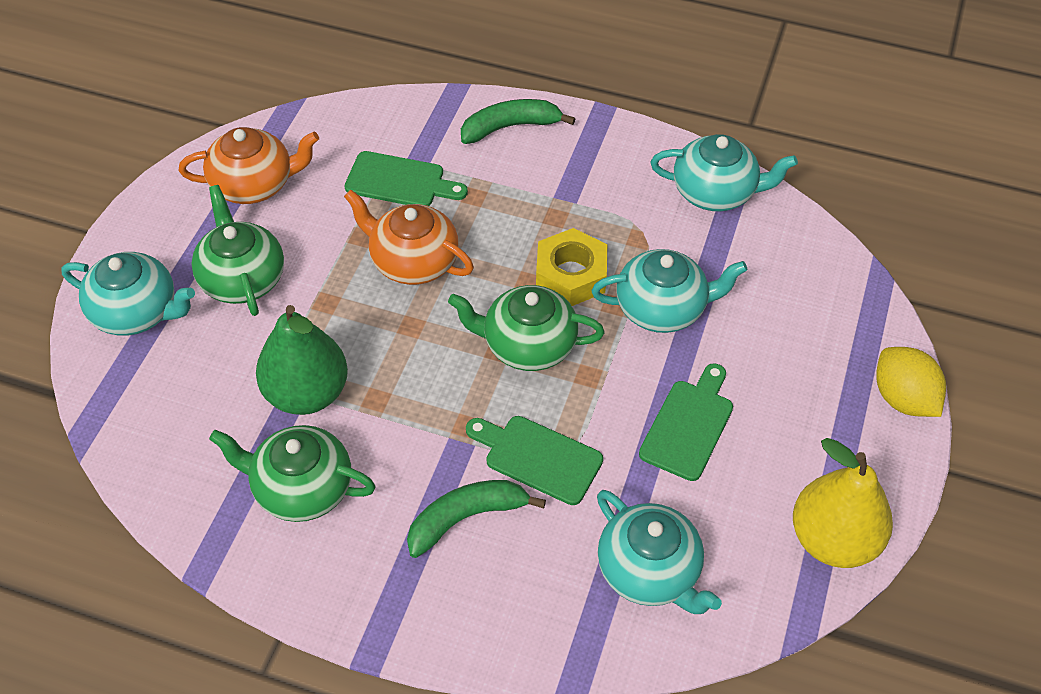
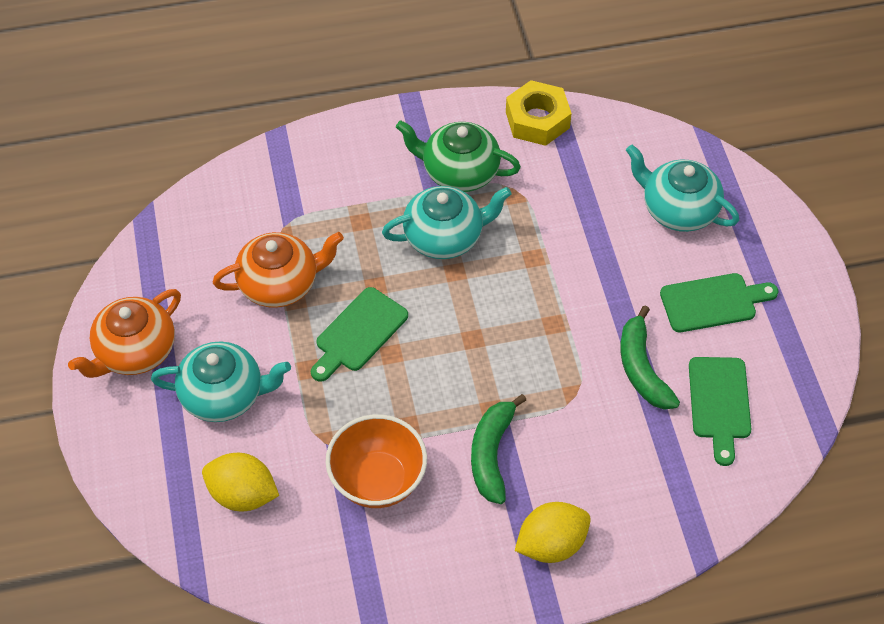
green pear: [256,305,348,415] = 1 -> none = 0
green teapot: [192,185,284,316] [209,425,376,522] [448,285,605,371] = 3 -> [396,120,521,192] = 1
orange bowl: none = 0 -> [326,414,427,508] = 1
turquoise teapot: [61,252,195,336] [592,249,748,333] [597,490,722,614] [651,134,798,211] = 4 -> [151,341,291,422] [382,186,512,259] [626,144,739,232] = 3
yellow lemon: [876,347,946,417] = 1 -> [202,453,279,511] [515,502,591,563] = 2
yellow pear: [793,438,893,568] = 1 -> none = 0

